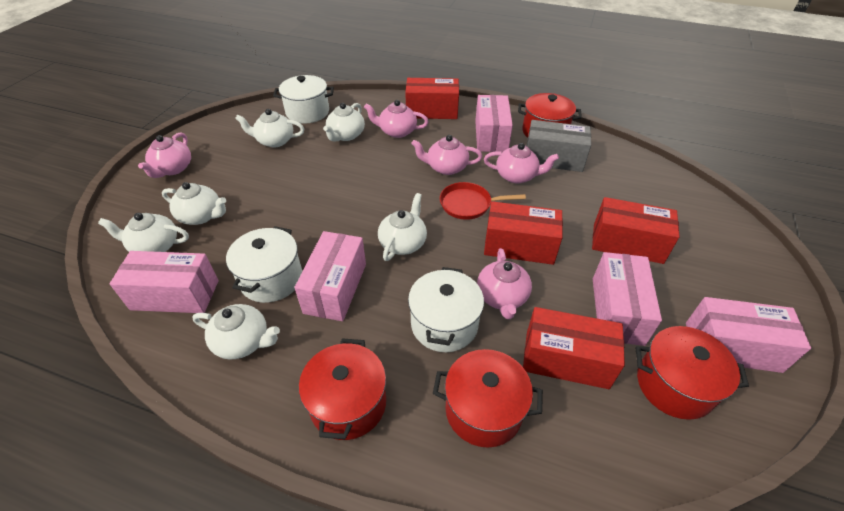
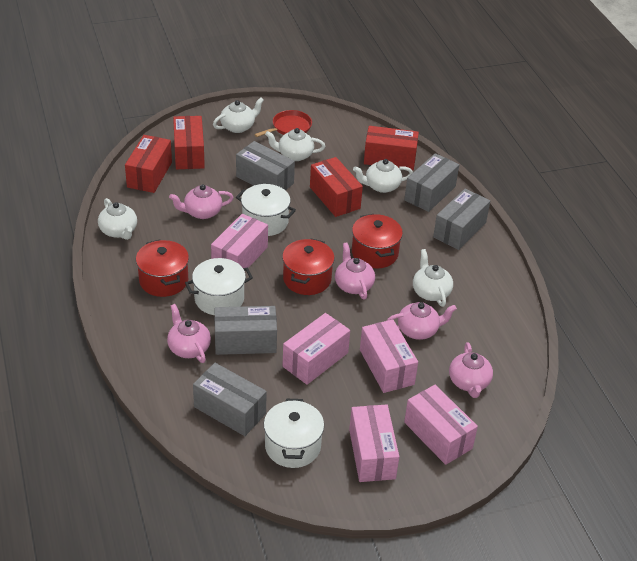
grey box: [526,120,591,172] = 1 -> [193,363,267,436] [214,306,277,355] [236,141,295,190] [404,153,459,212] [433,189,490,250] = 5
red pot: [299,338,386,440] [433,349,543,448] [518,93,582,138] [636,326,749,420] = 4 -> [136,240,189,297] [282,239,334,295] [352,214,403,268] = 3
white teapot: [98,213,189,252] [162,182,226,225] [192,304,280,360] [235,109,304,147] [323,103,365,142] [378,193,427,261] = 6 -> [98,198,137,240] [213,97,264,133] [265,128,325,161] [353,159,413,193] [413,249,453,307] = 5

